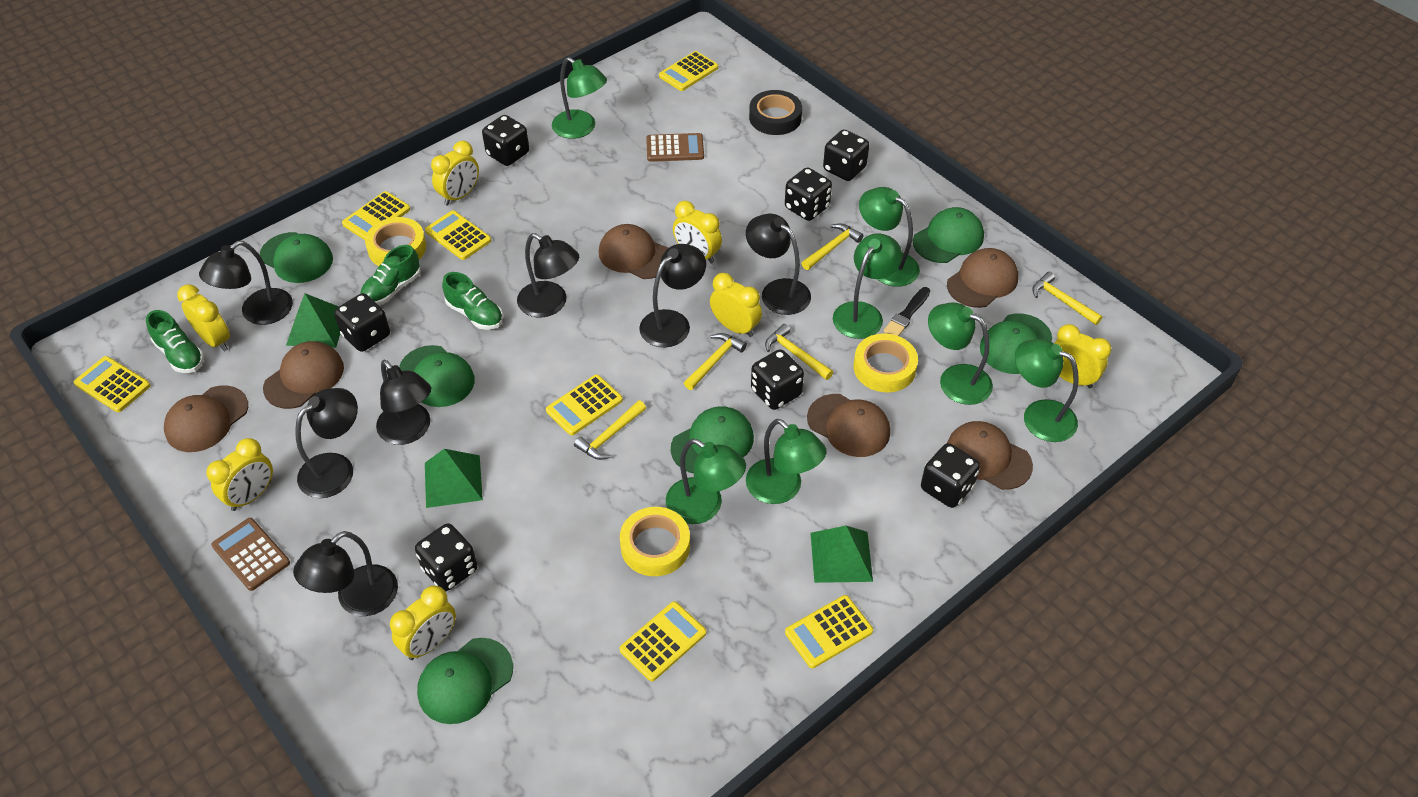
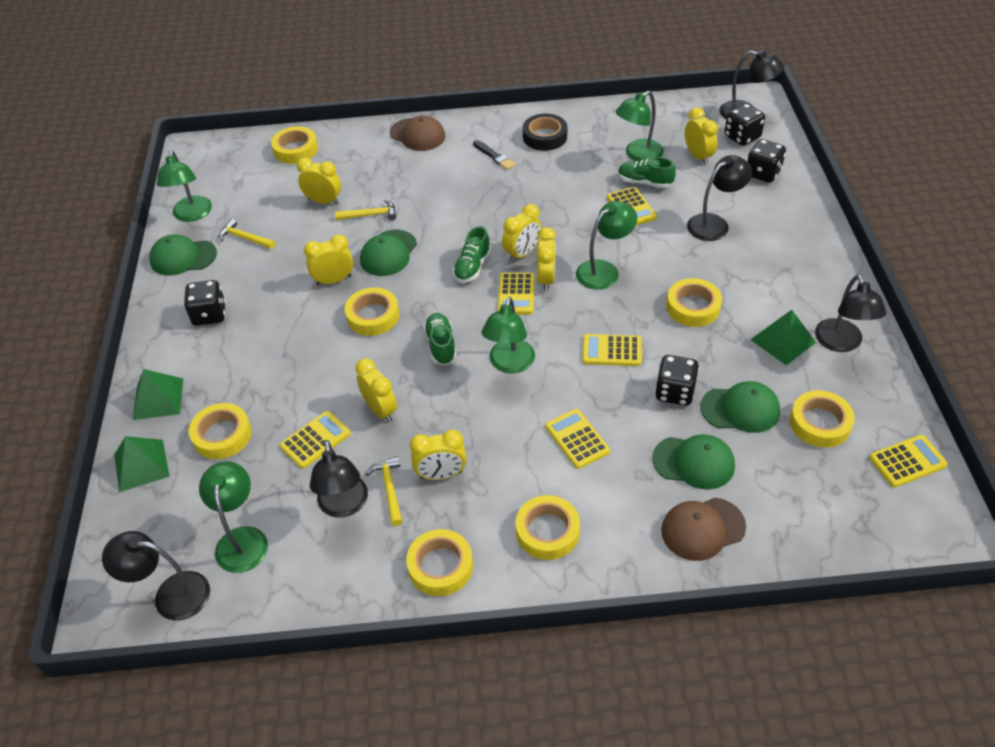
black dice: [334,293,390,352] [415,523,478,591] [482,115,529,166] [751,349,804,410] [785,168,832,221] [823,129,869,181] [921,443,980,508] = 7 -> [184,280,226,326] [655,355,699,406] [724,103,765,146] [747,139,786,183] = 4
black lamp: [199,241,293,325] [293,531,398,616] [295,388,358,498] [376,360,431,445] [517,233,579,318] [639,244,706,347] [746,214,811,315] = 7 -> [102,531,210,621] [310,440,368,518] [687,155,752,241] [719,49,784,119] [815,274,886,352] = 5
brown calculator: [211,518,290,591] [646,133,704,162] = 2 -> none = 0
brown cap: [164,385,248,452] [263,341,344,409] [599,224,668,279] [807,394,890,457] [947,248,1018,308] [947,421,1033,490] = 6 -> [390,116,445,151] [661,498,746,561] = 2
green cap: [260,232,333,283] [399,345,475,407] [417,638,513,724] [671,407,754,474] [913,207,984,263] [980,314,1052,374] = 6 -> [149,234,217,275] [360,230,417,276] [652,434,735,489] [700,381,780,433] = 4
green lamp: [552,57,607,139] [666,439,746,524] [746,419,826,504] [833,233,902,339] [859,187,920,287] [928,303,993,405] [1015,339,1079,442] = 7 -> [157,150,212,222] [199,461,268,573] [481,297,535,373] [576,201,637,290] [615,91,664,162] = 5
yellow calculator: [74,356,151,412] [342,191,410,240] [425,211,491,260] [546,375,623,435] [620,602,706,681] [659,51,718,91] [785,595,873,668] = 7 -> [280,411,351,469] [498,273,535,314] [545,409,610,469] [582,334,642,366] [607,187,657,225] [869,435,948,488] = 6
yellow hammer: [574,400,646,460] [684,333,747,390] [765,324,833,380] [801,223,863,270] [1032,272,1102,325] = 5 -> [219,219,275,249] [335,199,396,220] [366,456,402,526] = 3
yellow tape: [365,217,426,266] [620,507,690,576] [854,333,918,392] = 3 -> [189,403,252,459] [271,126,318,164] [345,287,399,336] [406,529,473,596] [516,495,580,560] [667,278,722,327] [790,390,855,448] = 7

